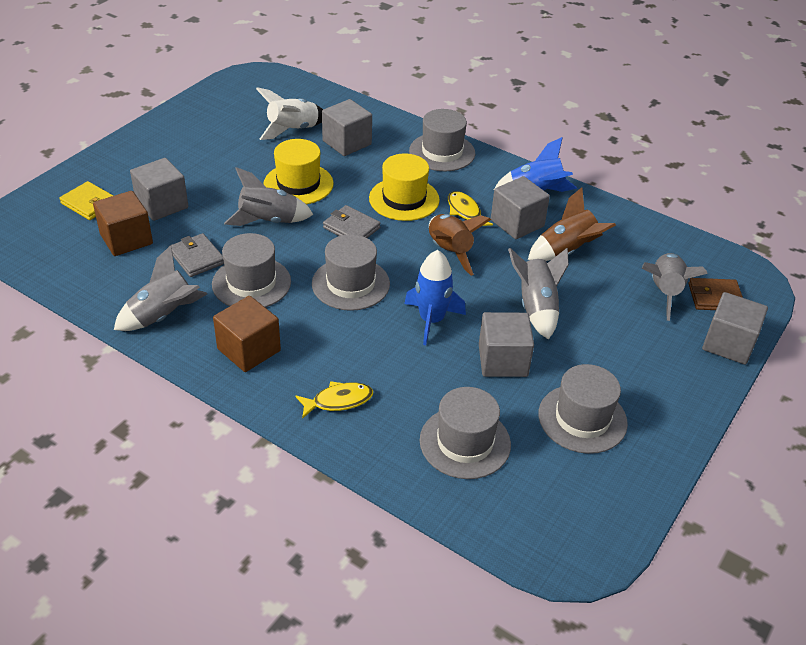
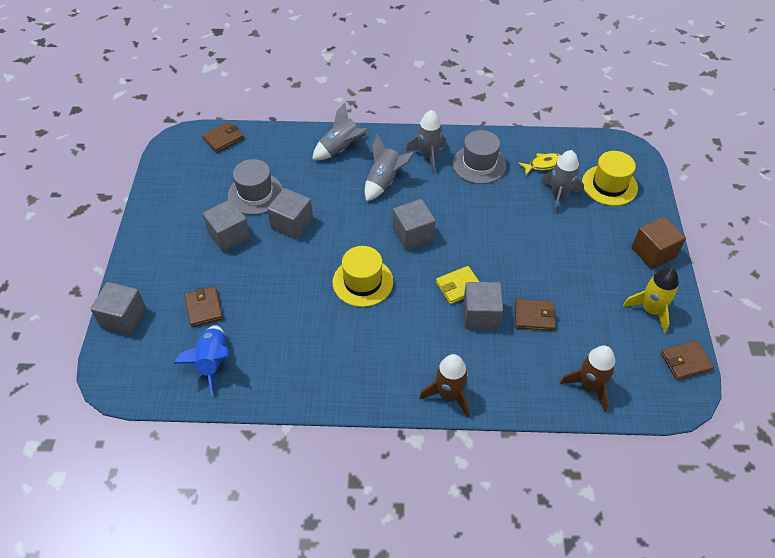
blue rocket: [404,250,466,345] [494,137,577,192] = 2 -> [174,326,229,395] = 1
brown cube: [93,191,153,256] [213,296,281,372] = 2 -> [631,216,686,269] = 1
brown wallet: [689,278,743,310] = 1 -> [184,286,223,327] [202,121,244,153] [515,299,557,331] [661,340,714,380] = 4
grey hat: [212,233,291,308] [312,234,390,311] [409,109,475,171] [420,387,511,479] [538,364,628,454] = 5 -> [228,159,283,215] [452,130,506,184] = 2
grey wallet: [171,233,224,277] [323,205,380,238] = 2 -> none = 0
white rocket: [256,87,323,140] = 1 -> none = 0
yellow fish: [295,381,373,419] [448,191,493,226] = 2 -> [518,153,561,175] = 1
yellow rocket: none = 0 -> [623,267,679,333] = 1

